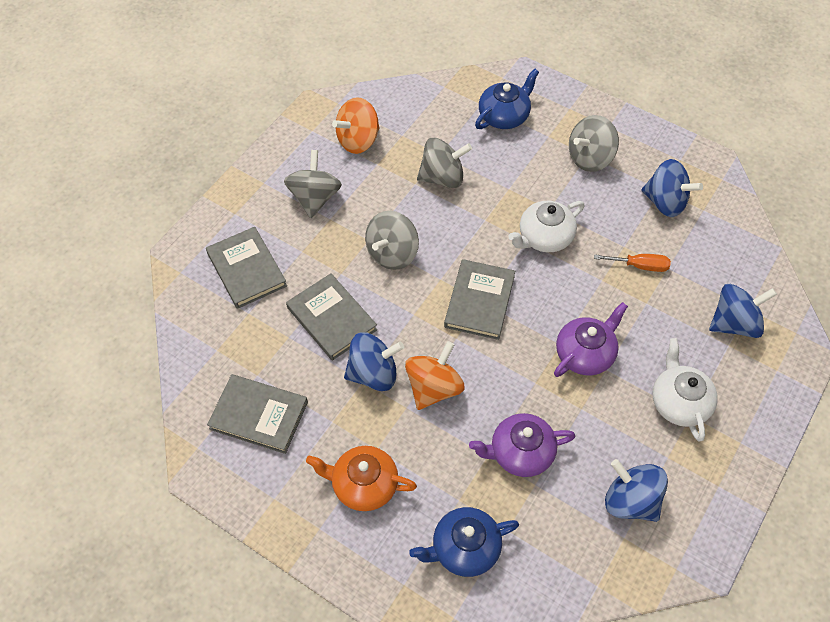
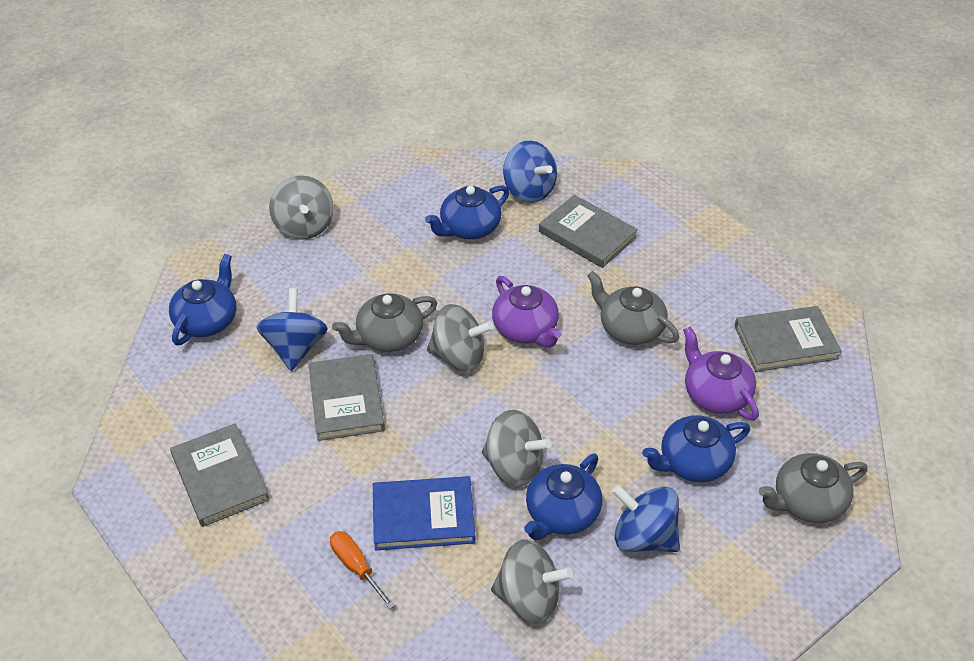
blue book: none = 0 -> [373,476,475,550] = 1
blue spinning top: [344,332,404,391] [605,459,668,522] [642,159,703,217] [709,284,777,338] = 4 -> [257,288,328,371] [503,141,557,203] [612,485,680,552] = 3
blue teapot: [409,507,519,577] [475,68,539,129] = 2 -> [169,254,237,346] [425,185,509,239] [524,454,602,540] [642,415,750,482] = 4
grey teapot: none = 0 -> [332,293,437,352] [587,271,679,345] [759,453,868,523] = 3
orange spinning top: [332,97,380,154] [405,341,464,410] = 2 -> none = 0
orange teapot: [306,446,417,511] = 1 -> none = 0
white teapot: [508,201,585,252] [653,338,718,442] = 2 -> none = 0

